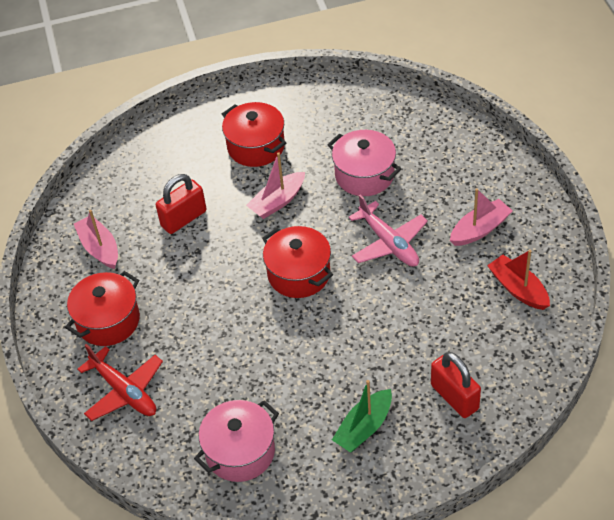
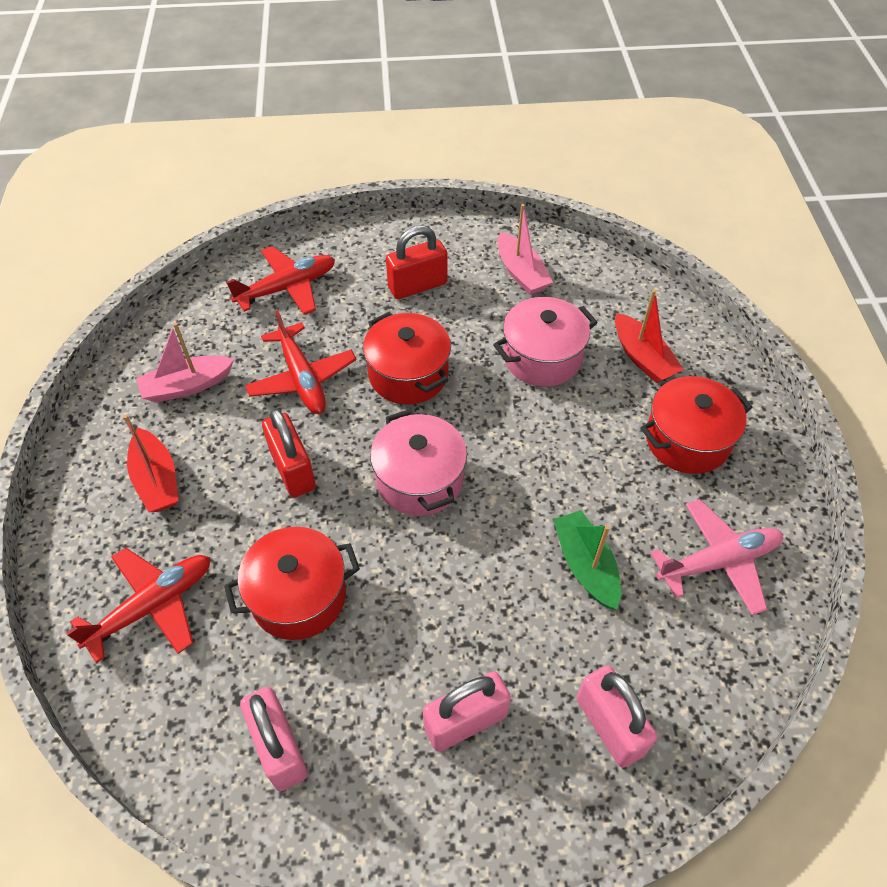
pink boat: [74,210,118,269] [246,152,305,219] [450,188,513,246] = 3 -> [136,323,234,403] [498,204,553,295] = 2
pink padlock: none = 0 -> [240,687,308,791] [423,671,511,752] [577,665,657,768] = 3
red boat: [487,250,550,310] = 1 -> [123,415,178,512] [615,289,684,383] = 2
red plane: [77,344,163,421] = 1 -> [66,548,210,663] [226,246,335,315] [245,310,357,414] = 3

